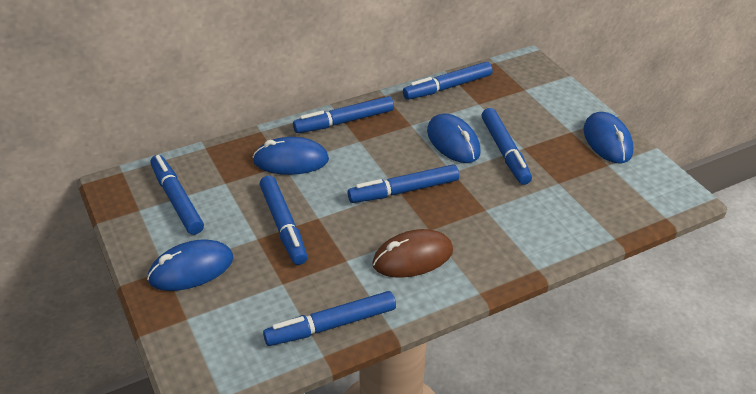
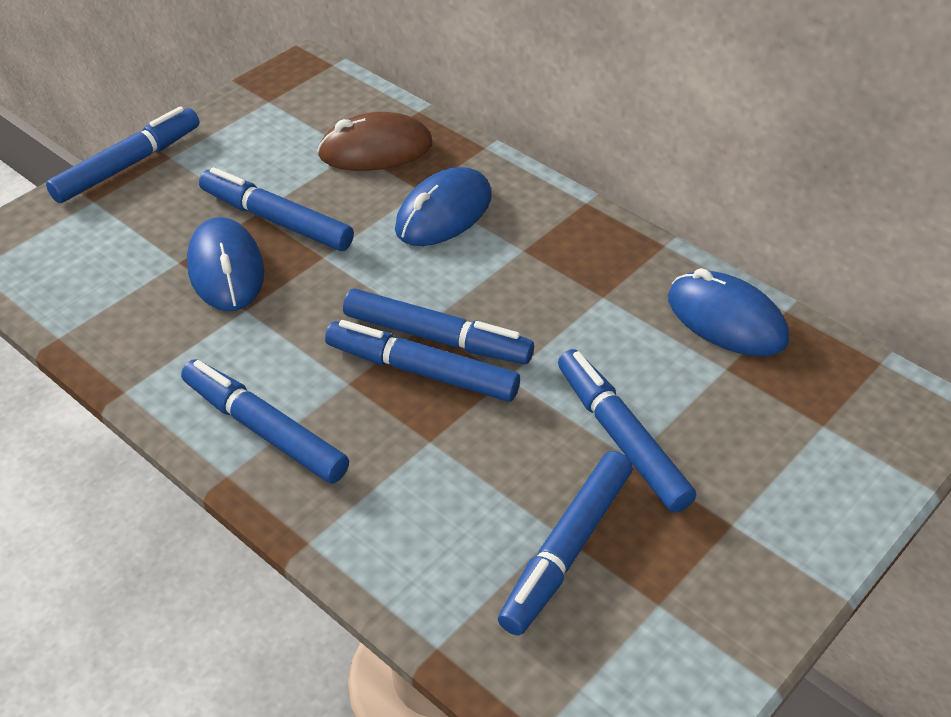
blue mouse: [147,239,234,291] [253,137,329,175] [427,113,481,163] [583,112,633,163] = 4 -> [187,217,264,311] [395,167,492,246] [668,268,789,356] = 3

